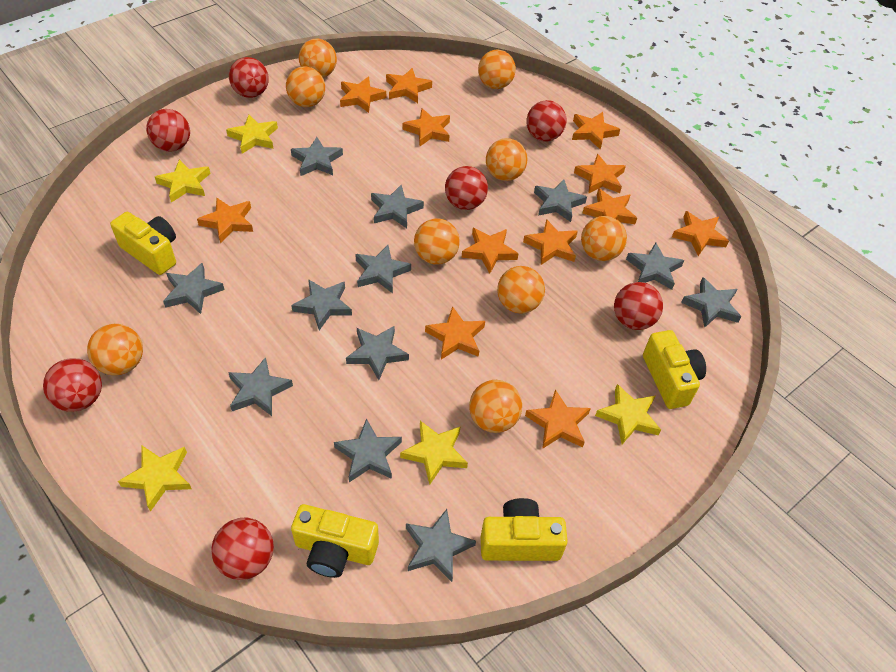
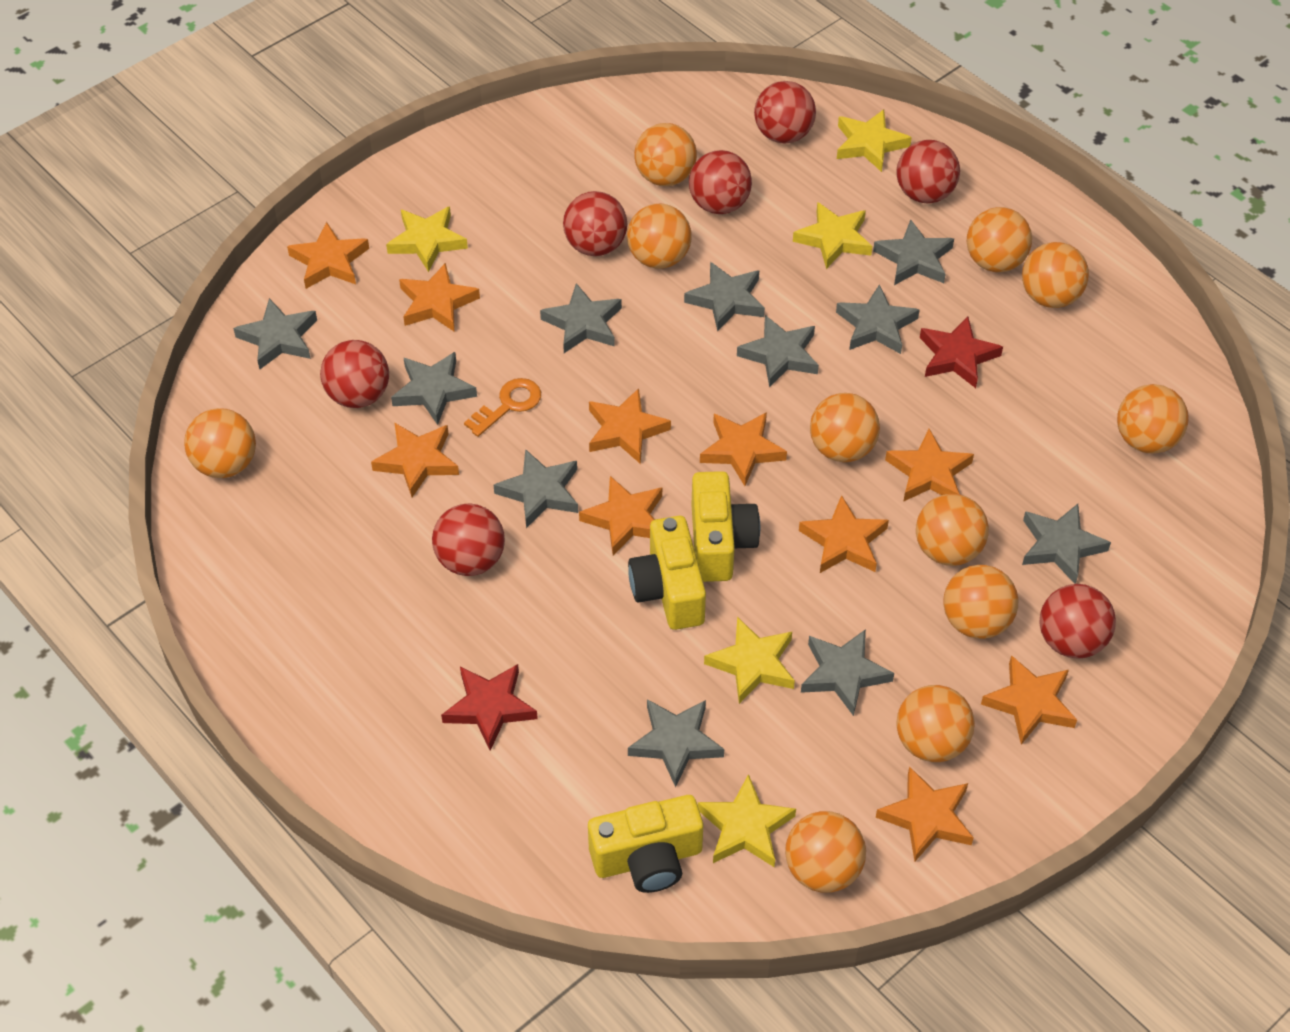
grey star: [163,263,225,314] [228,357,293,416] [291,137,343,176] [291,279,352,330] [334,418,402,482] [346,326,409,380] [355,245,411,293] [371,185,424,228] [406,509,476,582] [534,179,587,222] [626,242,684,290] [681,277,741,328] = 12 -> [233,298,317,370] [391,352,477,425] [494,449,578,528] [540,283,622,353] [628,699,724,787] [684,262,765,332] [737,315,819,388] [801,629,894,716] [836,284,920,354] [873,219,954,285] [1022,504,1111,584] = 11
orange ball: [87,324,143,375] [286,66,325,107] [299,38,337,78] [414,219,460,264] [469,380,522,433] [478,50,516,89] [486,138,528,181] [497,266,545,314] [581,216,627,261] = 9 -> [184,408,256,478] [627,204,692,269] [634,123,697,186] [785,811,866,892] [810,393,880,462] [896,685,975,762] [916,494,989,566] [943,565,1018,639] [967,207,1032,272] [1022,242,1089,308] [1117,384,1189,454] = 11
orange key: none = 0 -> [464,378,541,437] = 1
orange star: [197,198,253,243] [340,77,386,113] [386,68,432,103] [403,108,450,147] [425,306,485,360] [462,228,519,274] [523,219,578,265] [525,389,591,449] [572,112,620,150] [574,154,626,194] [582,188,637,224] [672,211,729,256] = 12 -> [287,222,369,289] [371,423,459,497] [399,263,480,332] [579,476,662,556] [589,388,671,464] [700,412,787,486] [799,495,889,573] [876,766,974,861] [885,429,974,502] [981,655,1077,745] = 10
red star: none = 0 -> [441,664,538,751] [920,316,1003,388] = 2
yellow camera: [110,212,176,275] [291,504,379,578] [481,498,568,561] [643,330,706,409] = 4 -> [588,795,703,893] [628,516,706,630] [691,471,760,582] = 3

